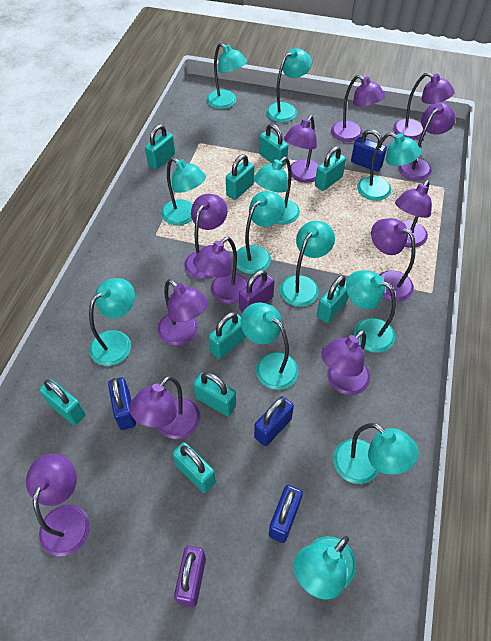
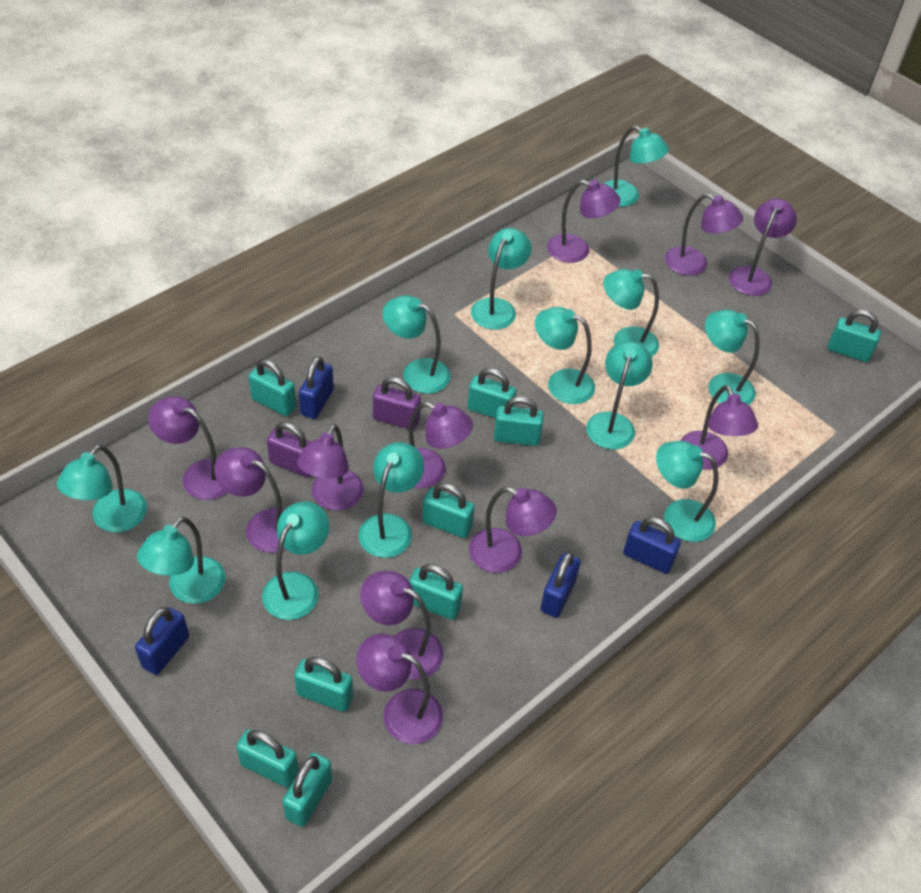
purple lamp: [26,454,90,556] [129,376,200,439] [157,279,208,346] [184,194,228,280] [193,237,248,304] [284,115,319,183] [321,330,370,395] [331,75,385,142] [371,218,416,302] [393,73,455,140] [395,180,432,248] [398,102,456,181] = 12 -> [148,396,228,500] [214,447,286,553] [297,424,364,510] [356,634,443,744] [360,571,443,680] [409,402,473,488] [469,487,557,573] [547,180,621,263] [665,193,743,276] [681,385,758,470] [729,198,797,296] = 11

